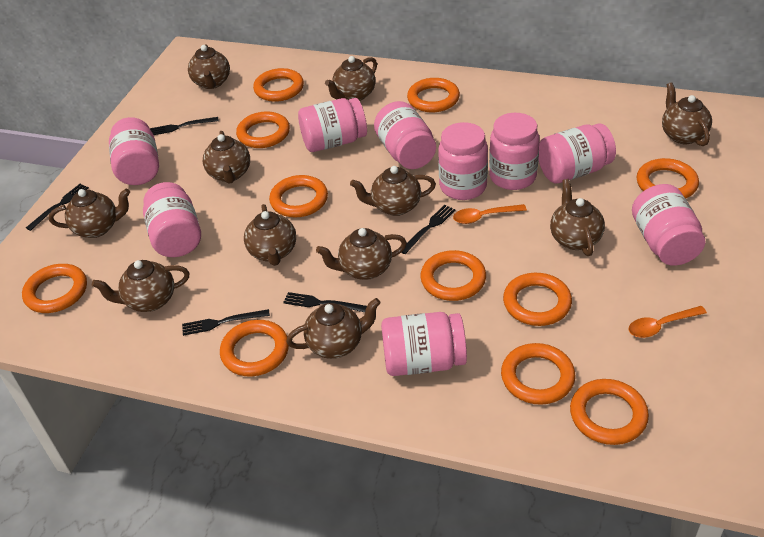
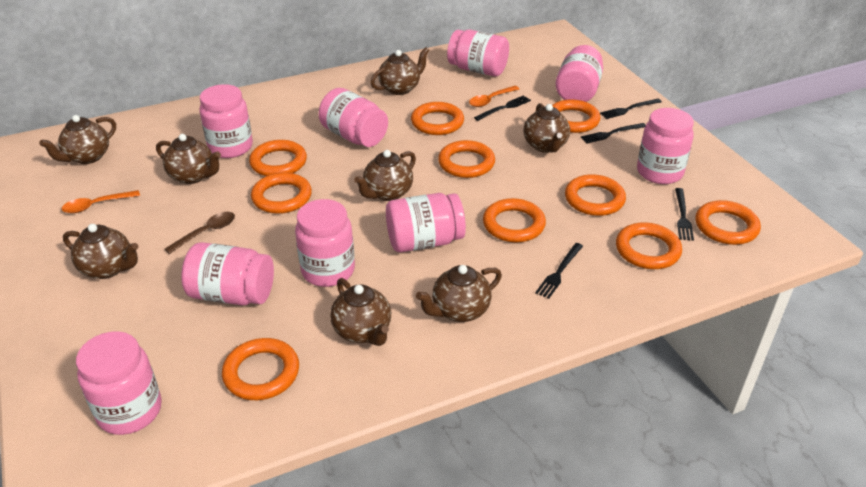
brown spoon: none = 0 -> [165,212,235,254] = 1
brown teapot: [49,189,130,238] [92,260,189,312] [188,45,230,89] [203,131,250,184] [244,204,296,266] [286,298,381,359] [316,228,407,280] [325,56,377,101] [350,166,436,216] [550,179,605,256] [662,82,712,146] = 11 -> [39,115,116,164] [63,224,138,279] [156,134,221,184] [330,278,391,346] [354,150,416,201] [370,47,429,95] [416,265,502,322] [523,103,570,153] = 8
orange ring: [22,264,87,313] [220,320,289,376] [236,111,290,148] [253,68,304,102] [269,175,328,217] [407,78,460,112] [420,250,486,301] [501,343,575,405] [503,273,572,326] [570,379,649,445] [637,158,699,199] = 11 -> [222,338,299,400] [249,140,307,176] [251,172,312,214] [411,102,464,135] [438,140,495,178] [483,198,546,242] [552,99,601,133] [565,174,626,216] [616,222,682,269] [695,200,761,245] = 10

